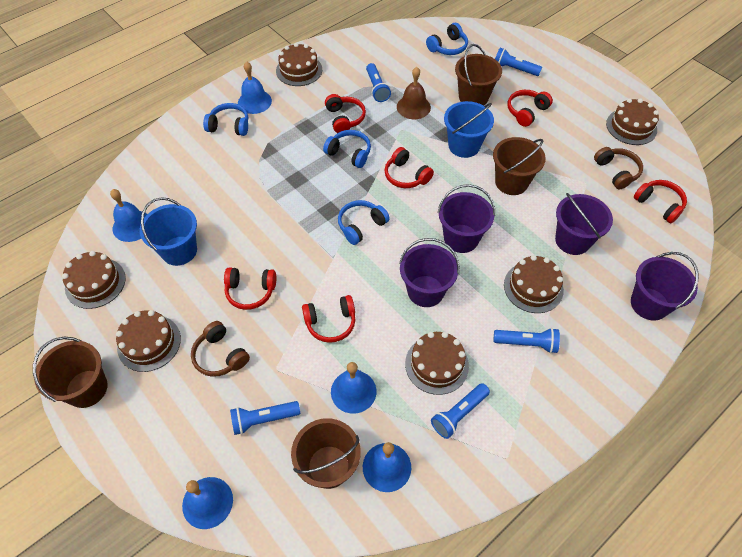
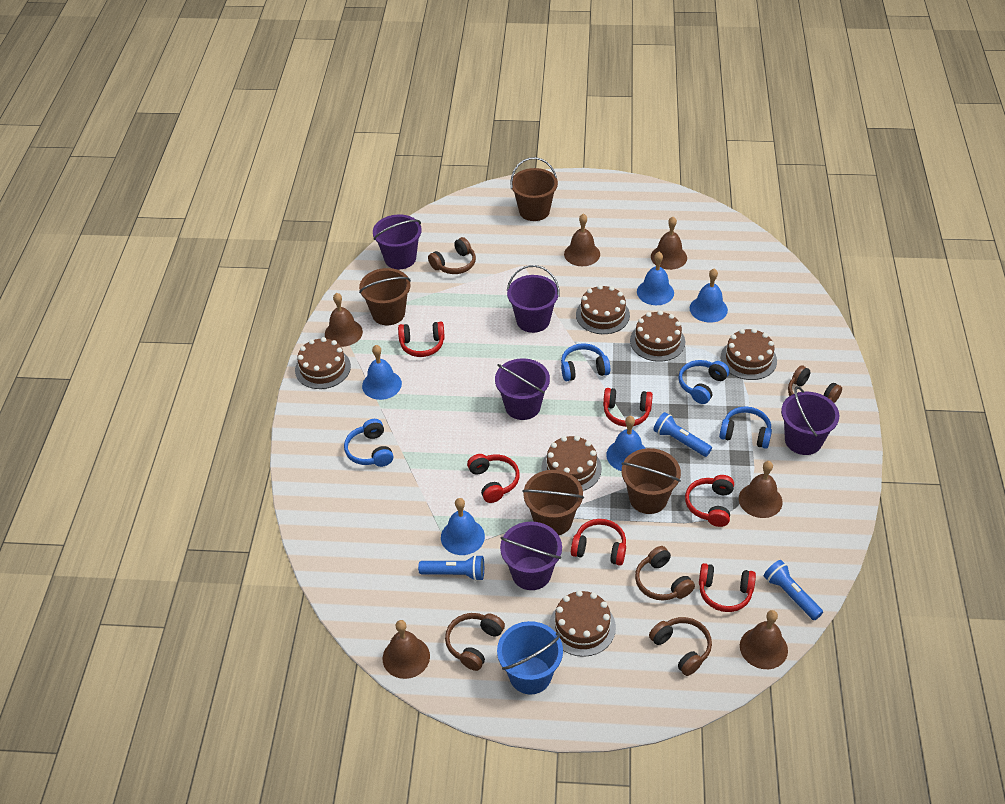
blue bucket: [140,197,197,266] [444,101,494,158] = 2 -> [497,621,563,695] = 1
blue flashlight: [230,401,300,435] [366,63,391,102] [431,383,490,439] [494,328,560,353] [495,48,542,76] = 5 -> [418,555,484,581] [653,412,712,457] [764,560,823,620] = 3
brown bell: [397,67,431,119] = 1 -> [325,293,363,347] [383,620,430,679] [564,213,600,266] [651,217,687,270] [739,461,782,518] [740,610,788,669] = 6
brown headphones: [191,321,250,377] [594,147,643,189] = 2 -> [428,237,476,274] [445,613,505,671] [635,546,695,600] [649,617,712,676] [788,365,842,403] = 5
purple bucket: [399,238,460,307] [438,184,495,253] [555,193,613,255] [631,252,699,320] = 4 -> [373,215,422,269] [495,359,550,420] [500,522,562,590] [507,265,560,333] [781,386,839,455] = 5

